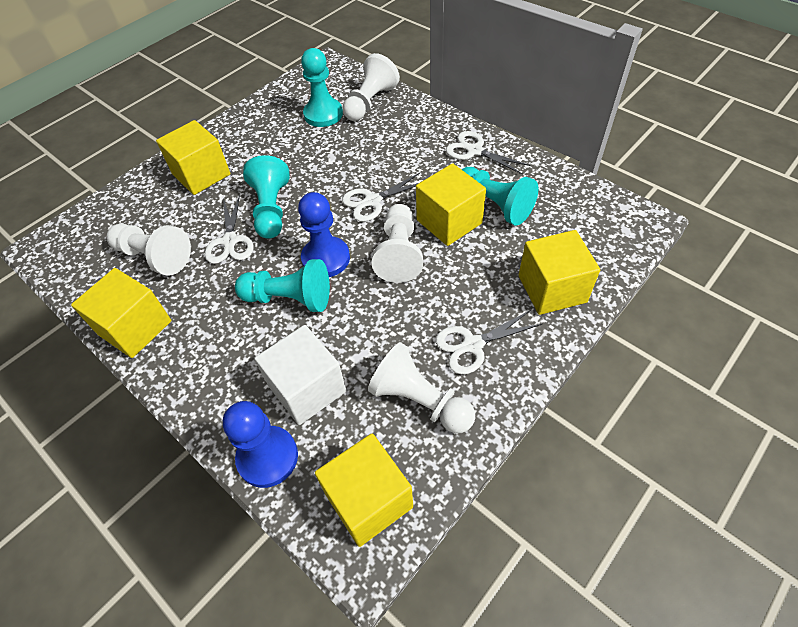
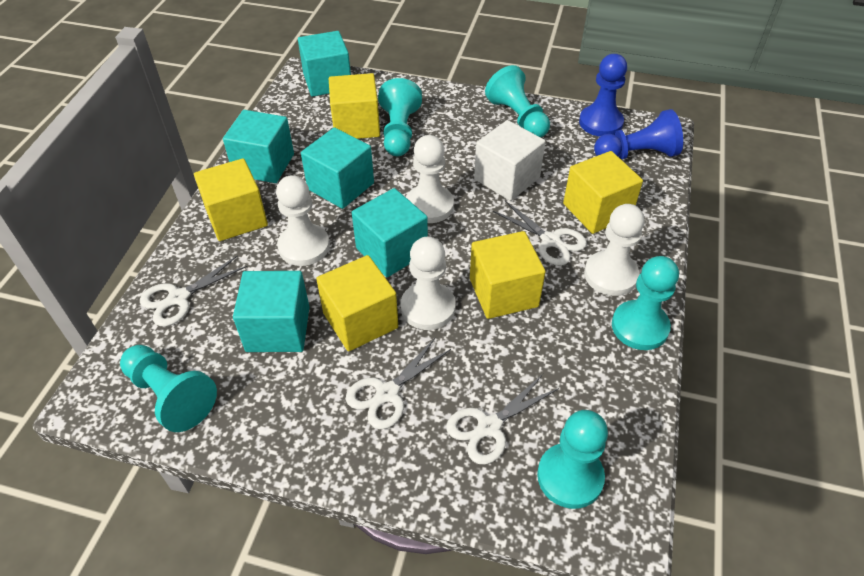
turquoise cube: none = 0 -> [223,110,294,183] [233,271,309,352] [298,31,351,97] [301,127,374,209] [352,188,428,277] = 5
turquoise pawn: [235,259,330,312] [243,155,290,239] [301,48,343,127] [461,167,538,226] = 4 -> [120,345,217,432] [378,78,422,156] [485,65,550,137] [537,410,608,509] [612,256,679,350] = 5

